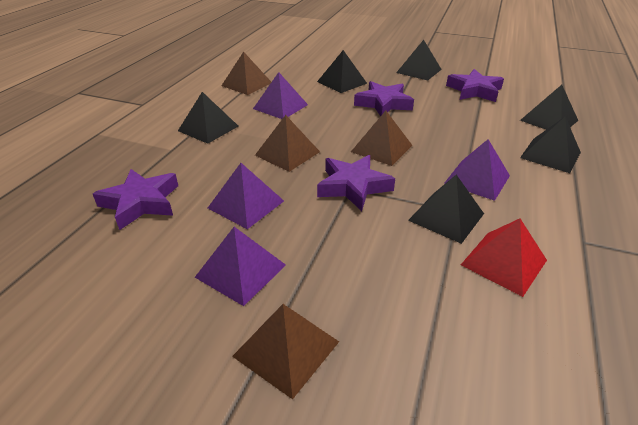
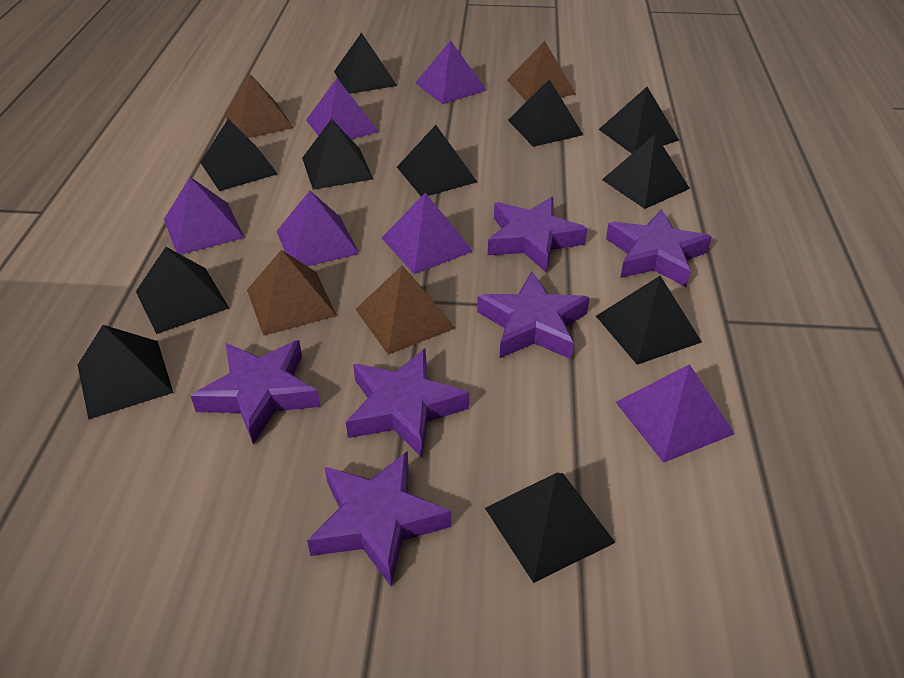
black pyramid: [178,92,238,144] [317,50,367,93] [396,40,442,81] [408,175,484,244] [520,85,578,130] [520,116,581,173] = 6 -> [78,325,174,420] [136,247,229,334] [200,119,278,191] [302,119,373,190] [334,32,397,94] [397,125,477,197] [485,473,616,583] [508,79,583,147] [596,276,702,365] [599,87,679,154] [602,134,690,209] = 11
purple pyramid: [195,227,286,306] [208,163,284,229] [253,72,308,119] [444,139,510,201] = 4 -> [164,177,245,255] [277,191,359,267] [306,78,379,139] [382,193,473,274] [415,40,487,104] [616,364,735,463] = 6
purple star: [93,169,178,230] [317,155,395,211] [354,81,414,116] [446,69,504,102] = 4 -> [191,340,321,445] [307,451,451,587] [346,348,469,457] [477,271,590,360] [488,197,588,272] [606,209,712,287] = 6
red pyramid: [461,218,547,297] = 1 -> none = 0

